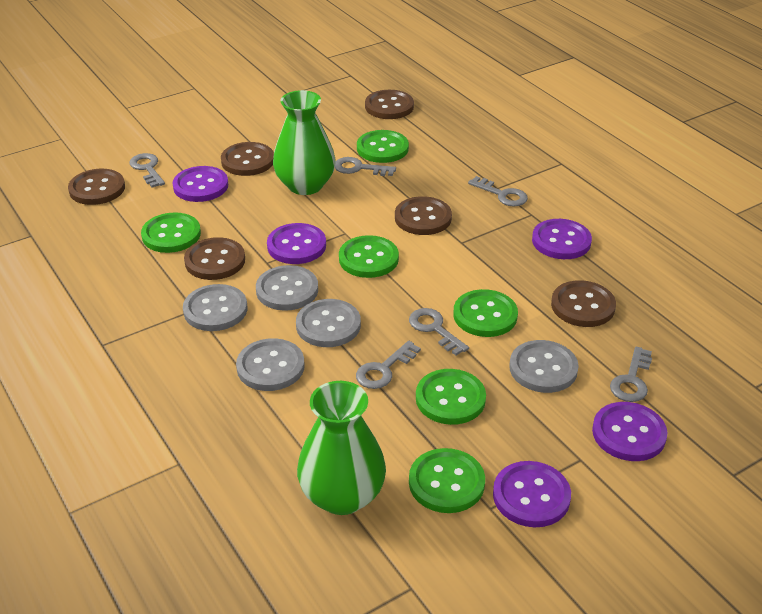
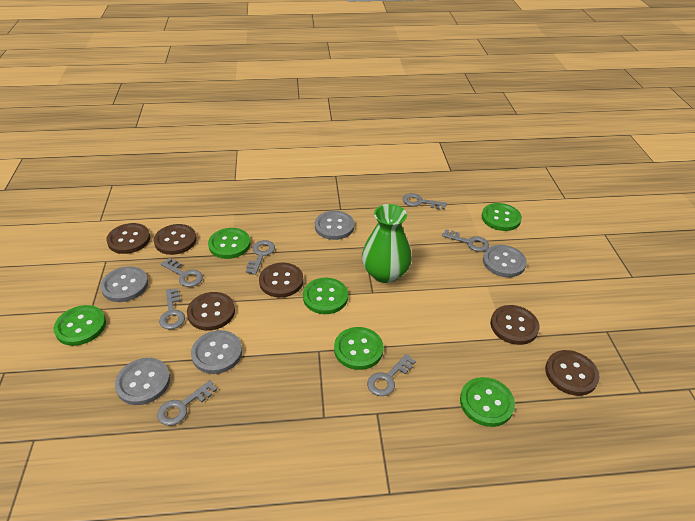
green vase: [273,90,336,195] [297,381,386,515] = 2 -> [362,204,412,283] = 1
grey key: [130,153,165,188] [335,157,396,176] [356,341,421,389] [409,308,469,355] [468,176,528,206] [610,347,652,402] = 6 -> [157,380,217,426] [159,288,185,330] [161,258,203,287] [246,240,275,275] [367,354,416,396] [403,193,447,210] [442,230,489,252] = 7
purple button: [173,166,228,202] [267,223,326,264] [493,461,571,527] [532,219,592,259] [592,402,667,461] = 5 -> none = 0

